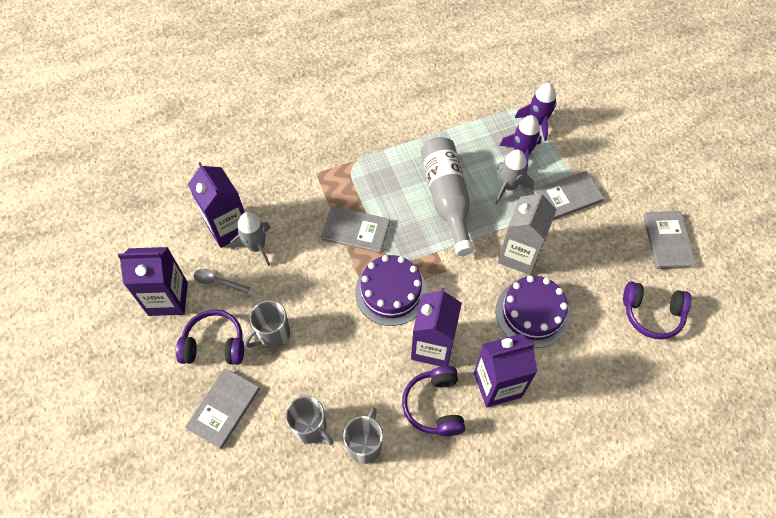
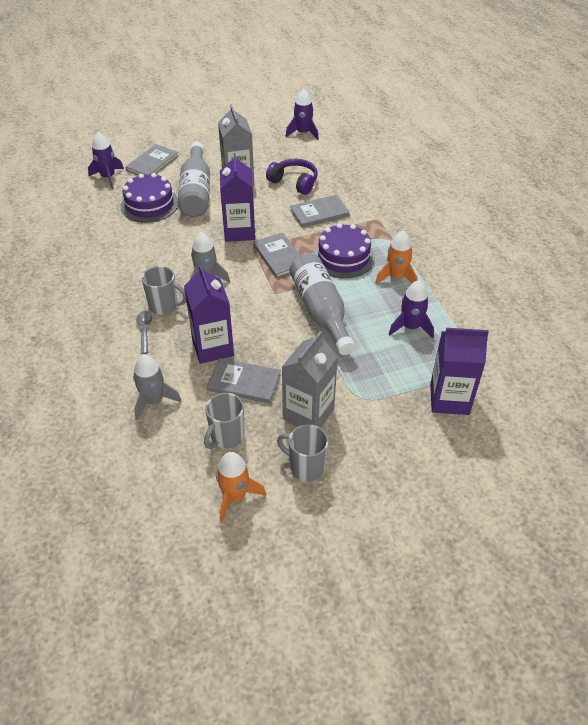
grey bottle: [421,137,474,256] = 1 -> [177,142,210,217] [290,253,355,355] = 2
grey carton: [498,190,557,275] = 1 -> [218,104,254,186] [282,331,338,428] = 2
orange rocket: none = 0 -> [216,452,266,522] [375,231,417,284] = 2
purple carton: [118,247,188,316] [188,162,245,248] [411,288,462,366] [474,334,537,407] = 4 -> [184,265,234,364] [220,153,255,242] [430,328,489,415] = 3
purple headphones: [176,309,244,365] [402,366,465,436] [623,281,692,339] = 3 -> [266,159,318,195] = 1
purple rocket: [499,115,542,173] [515,83,557,141] = 2 -> [88,132,124,189] [285,89,319,140] [389,280,434,338] = 3

